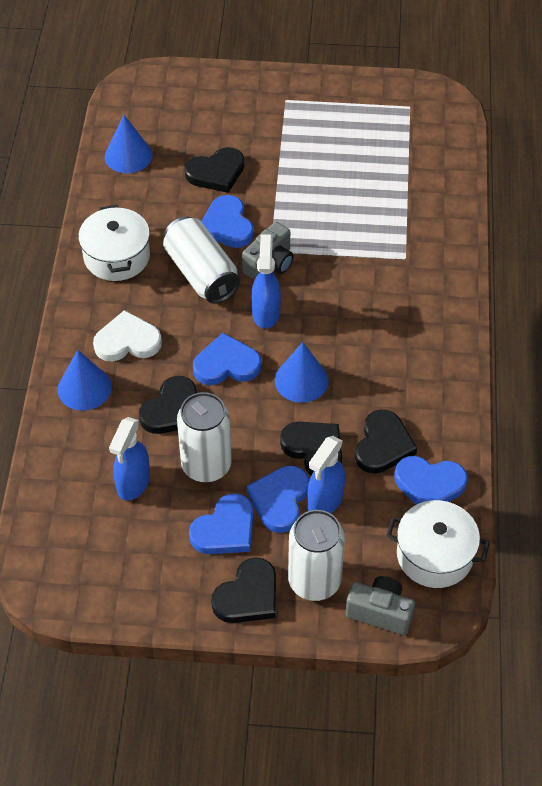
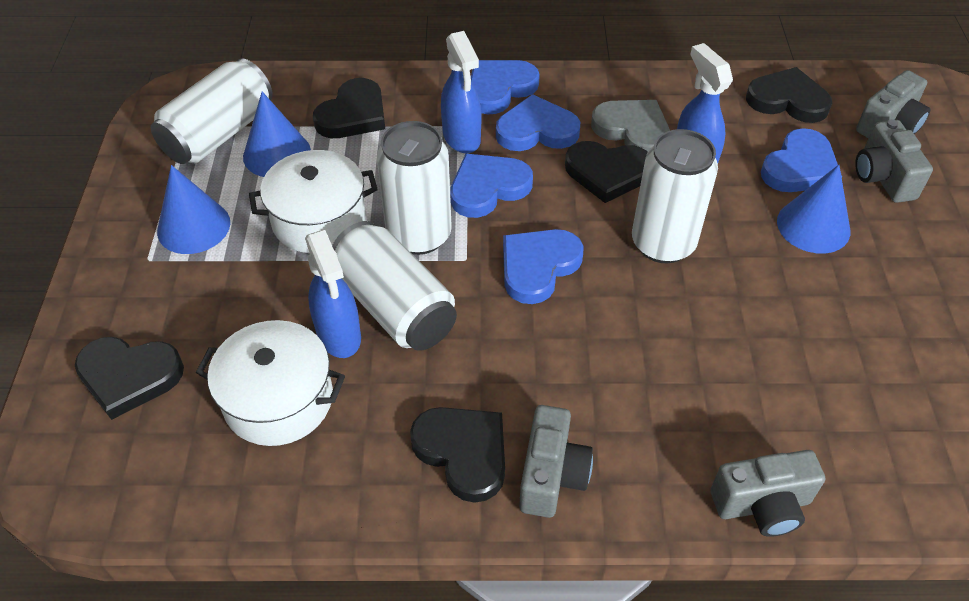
grey camera: [242,222,294,280] [345,576,415,635] = 2 -> [519,405,593,518] [710,450,825,537] [855,119,933,203] [856,70,931,138] = 4
grey heart: none = 0 -> [591,100,670,151] = 1
white can: [163,216,240,304] [177,392,232,482] [288,510,345,601] = 3 -> [151,59,273,164] [332,221,457,351] [377,121,452,255] [632,129,718,263] = 4
white heart: [93,310,162,362] = 1 -> none = 0

